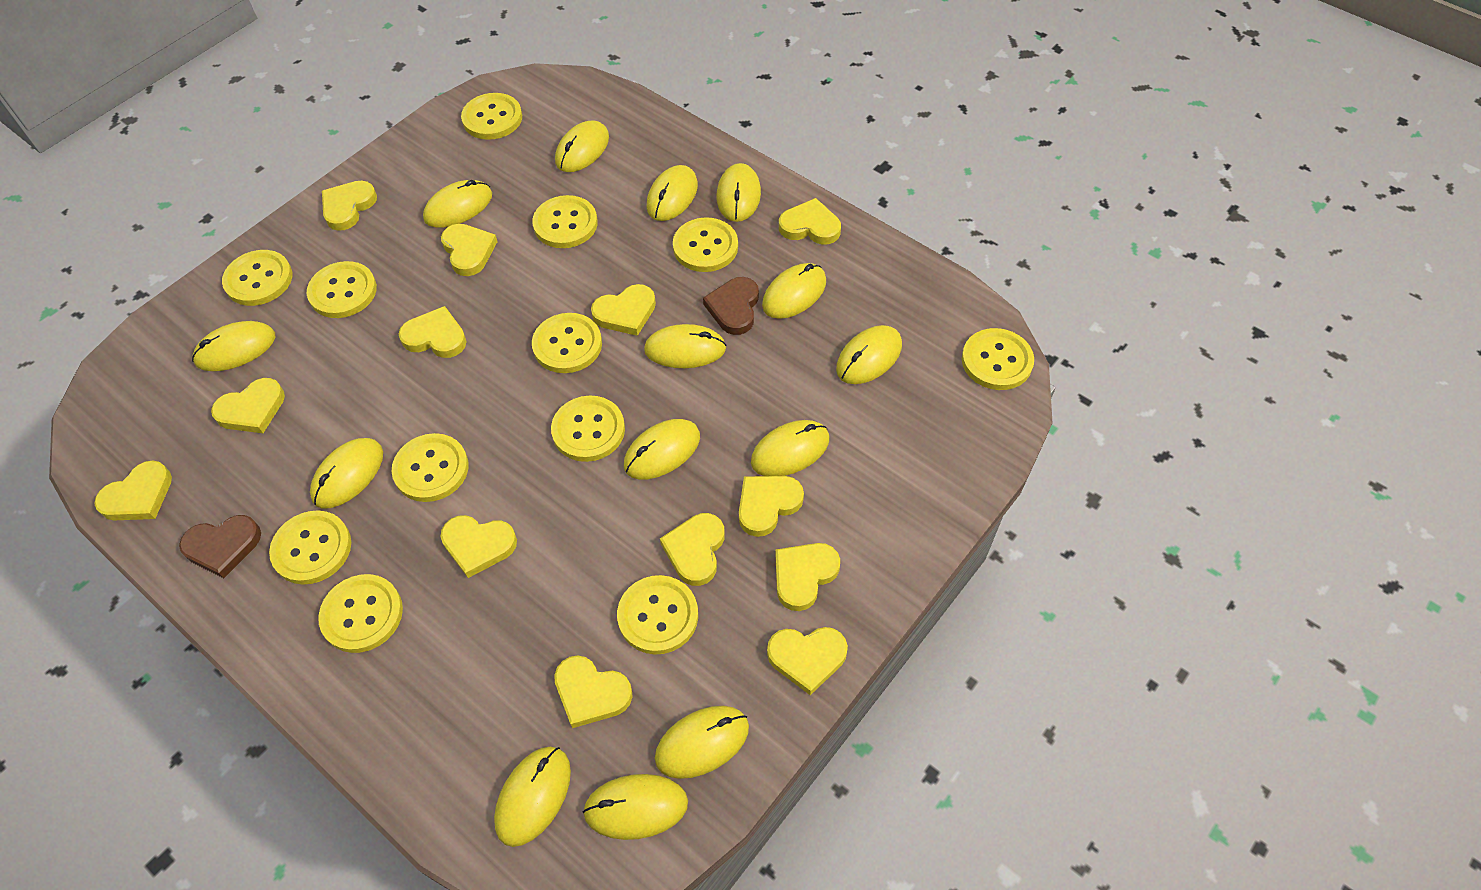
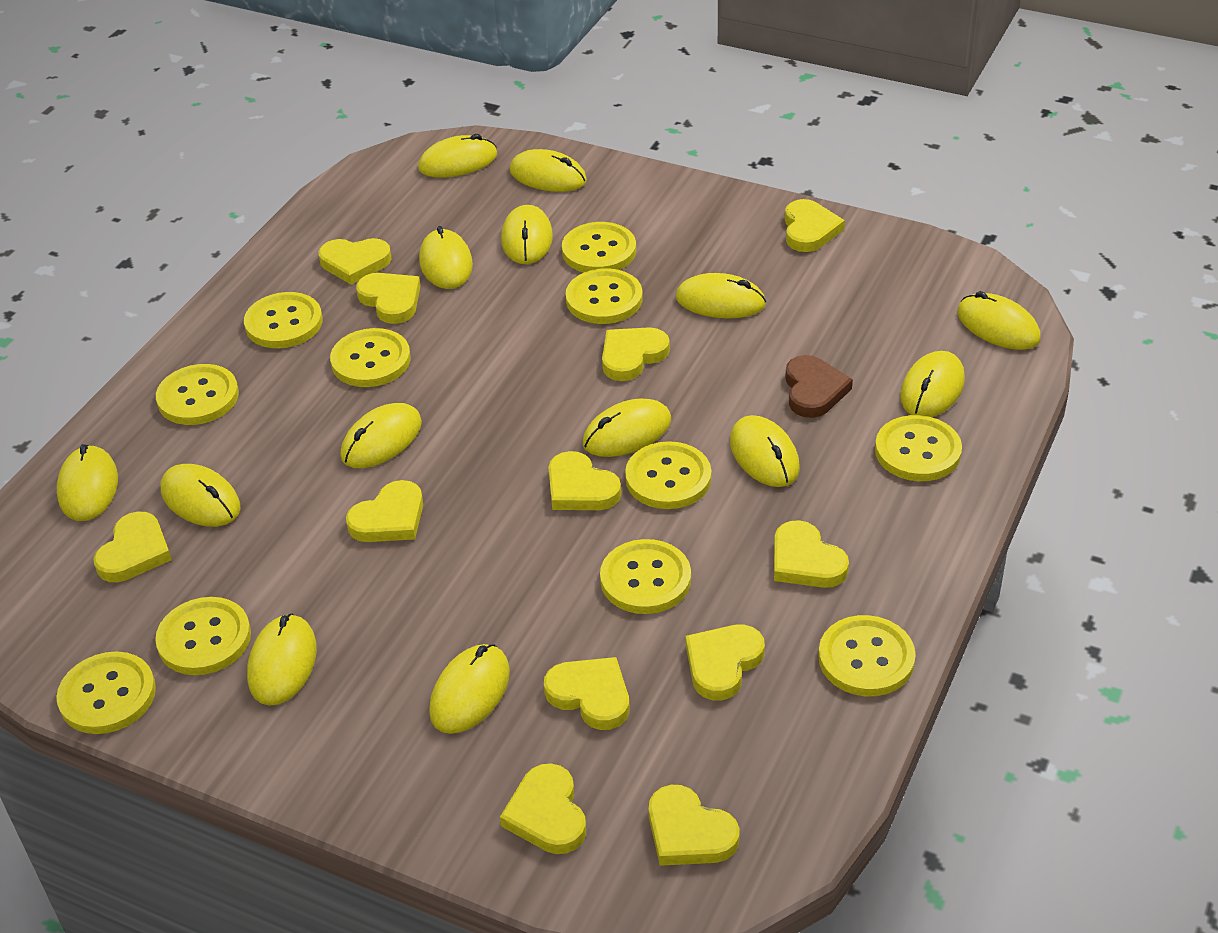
brown heart: [179,515,261,578] [703,277,759,335] = 2 -> [785,355,853,418] = 1
yellow button: [222,250,292,306] [269,510,351,585] [307,261,377,318] [318,574,403,653] [391,433,469,502] [461,93,522,140] [532,195,598,248] [532,313,602,373] [551,395,625,462] [617,575,698,655] [673,217,738,272] [962,328,1034,390] = 12 -> [56,651,156,734] [155,597,251,675] [156,364,239,425] [244,292,323,348] [330,328,411,387] [562,222,636,273] [566,269,643,324] [600,539,691,614] [625,441,711,509] [818,615,916,696] [875,415,962,481] = 11
yellow heart: [94,461,172,520] [211,378,285,433] [322,181,377,231] [399,306,467,358] [441,224,498,276] [441,515,517,578] [554,655,633,728] [591,284,656,336] [660,513,725,586] [739,476,804,537] [767,627,848,695] [775,543,840,611] [779,198,841,244] = 13 -> [93,512,172,582] [318,238,392,285] [346,480,423,542] [356,273,420,324] [500,763,586,854] [544,657,629,730] [548,451,621,510] [602,327,670,381] [649,785,740,866] [686,624,765,700] [774,520,849,588] [785,199,845,252] = 12

